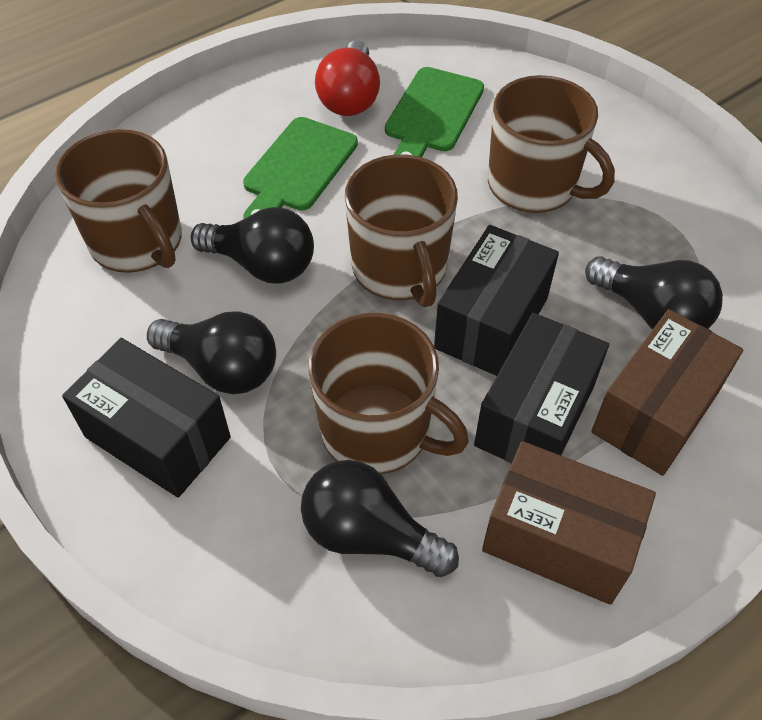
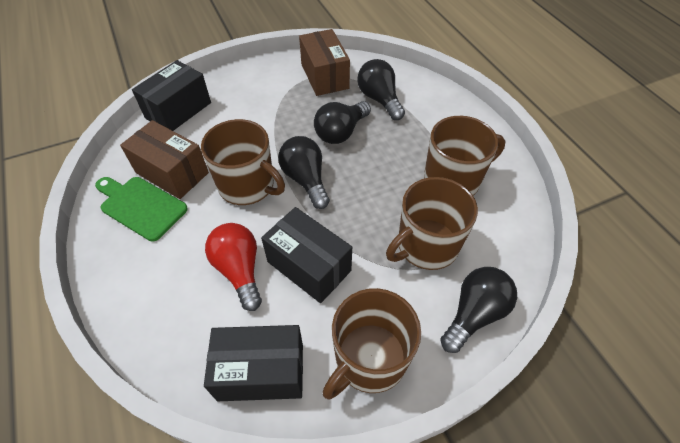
green cutting board: [243,117,358,219] [385,67,484,157] = 2 -> [95,177,188,241] = 1

